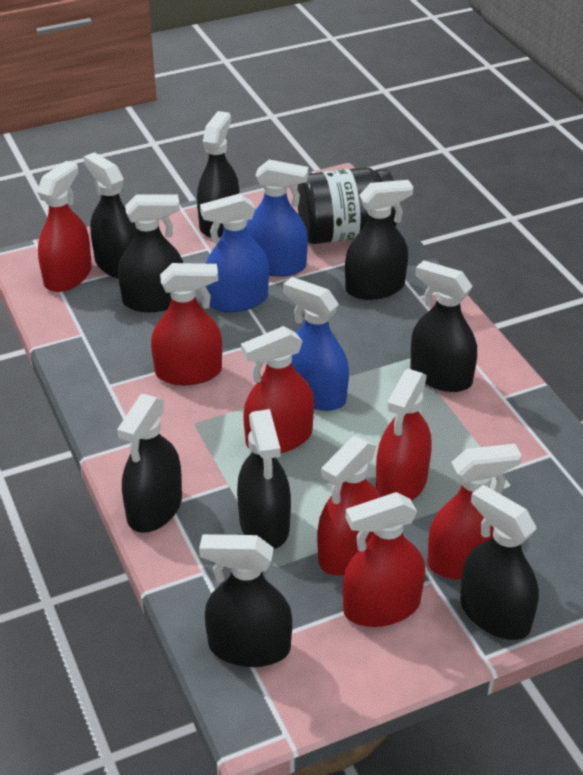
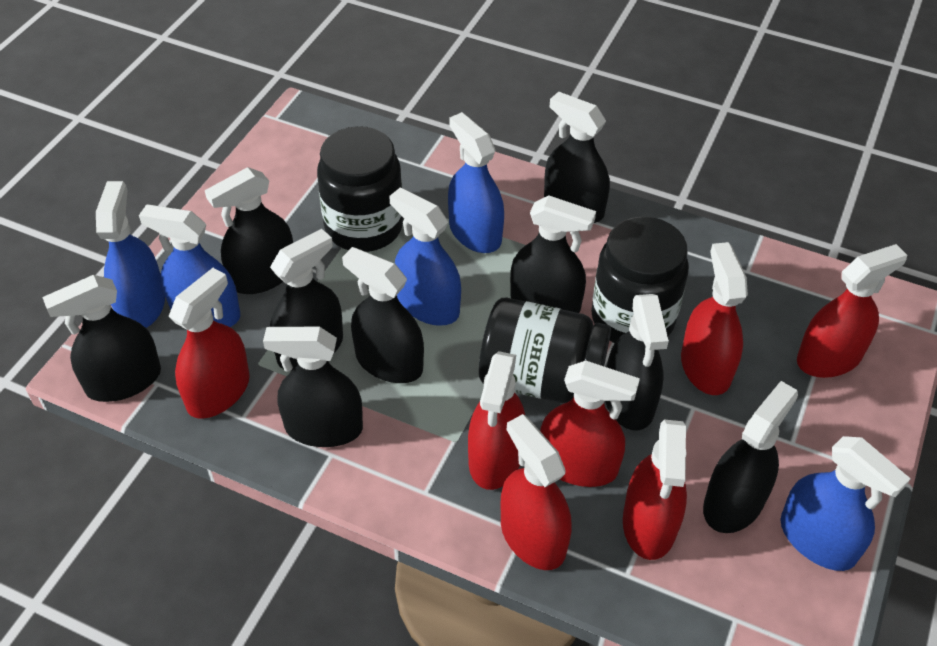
black jar: [297,167,397,244] = 1 -> [317,126,403,252] [479,298,611,403] [591,217,689,343] = 3
blue spray bottle: [200,193,269,312] [246,159,309,277] [283,277,349,411] = 3 -> [96,181,165,328] [139,204,240,327] [389,188,461,326] [448,112,504,253] [781,436,911,571] = 5

